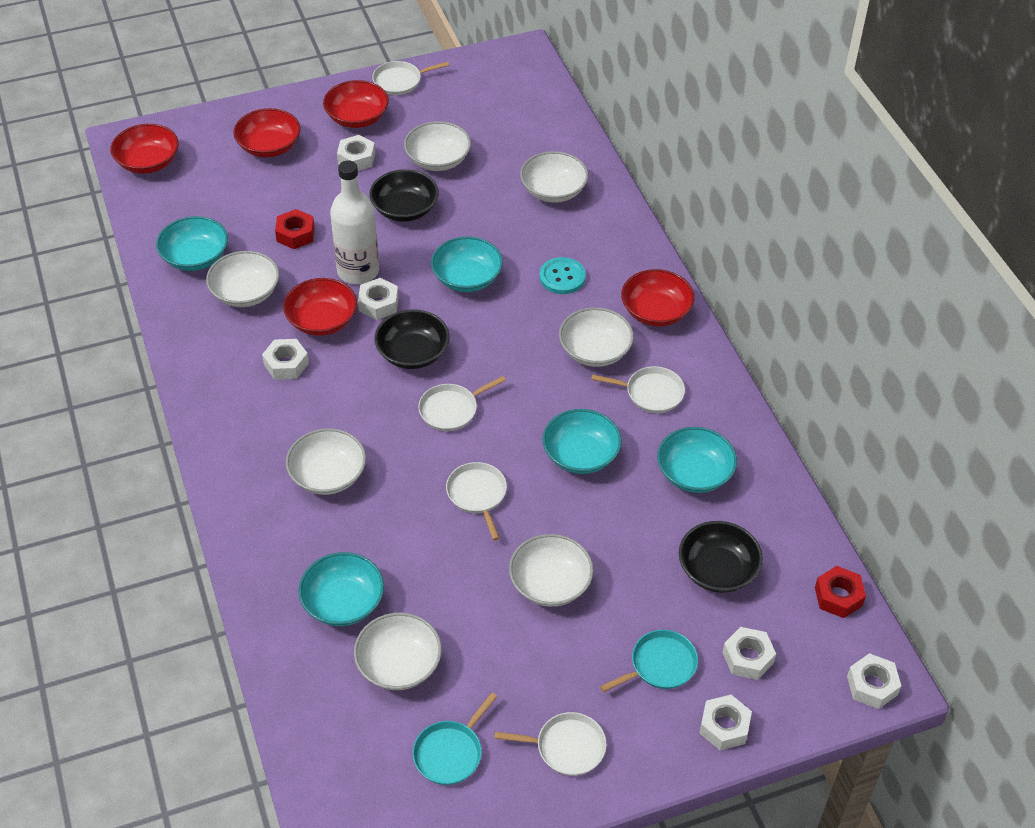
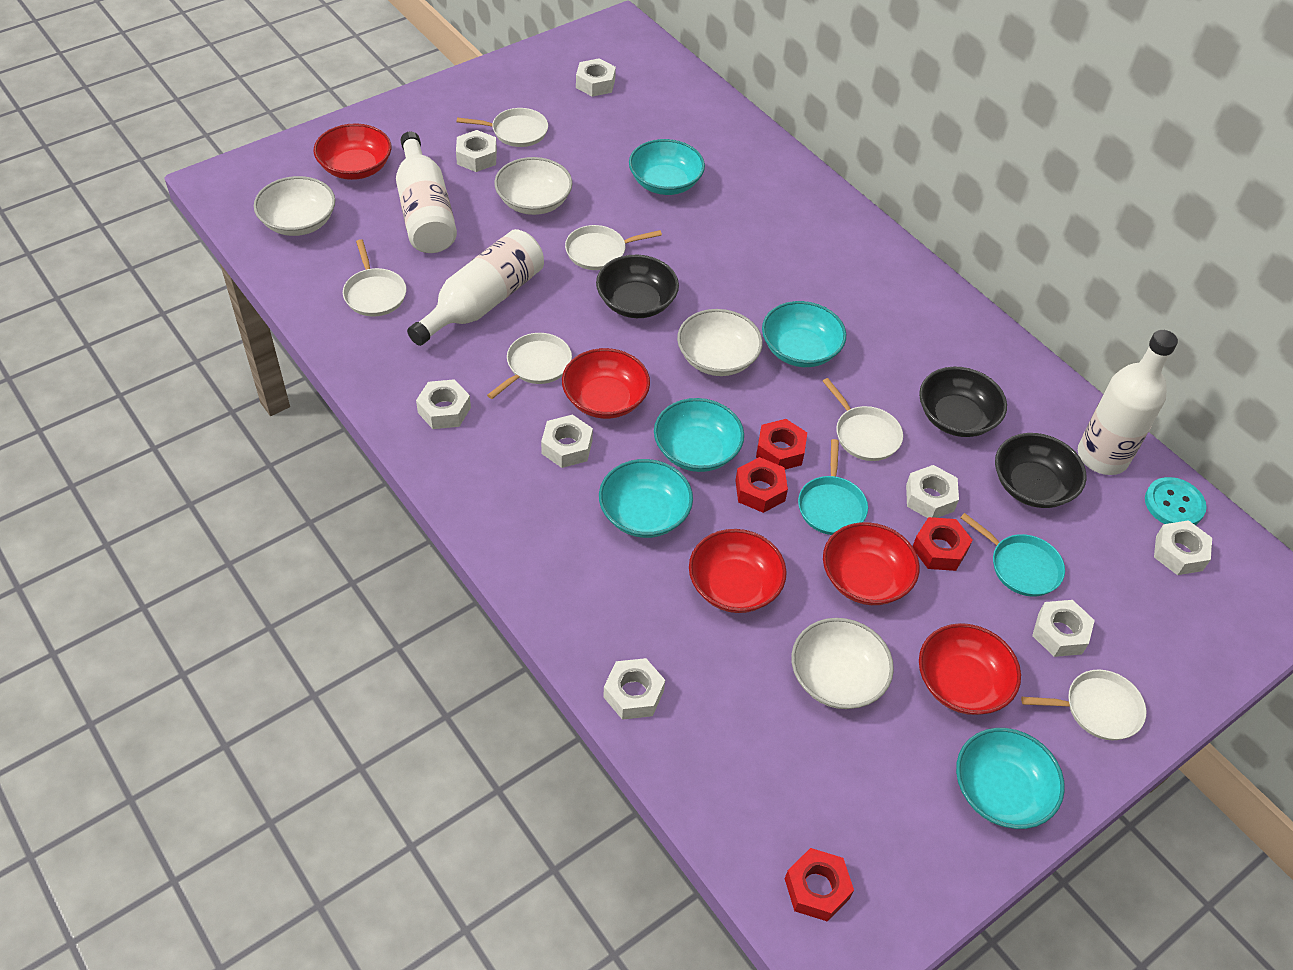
red nut: [275,209,315,249] [815,566,866,618] = 2 -> [735,457,788,513] [756,419,807,470] [785,848,854,921] [912,517,973,571] = 4
white bottle: [330,160,379,284] = 1 -> [396,131,457,253] [407,229,544,346] [1078,330,1178,475] = 3
white bowl: [206,251,279,307] [286,428,366,495] [354,613,442,690] [404,121,471,171] [509,534,593,607] [520,151,588,203] [559,307,634,367] = 7 -> [254,176,335,236] [494,157,573,215] [677,309,763,376] [791,618,894,709] = 4
white nut: [262,339,309,380] [337,135,375,171] [358,278,399,320] [699,695,752,750] [722,627,776,680] [847,653,901,709] = 6 -> [416,379,471,429] [456,130,497,172] [541,414,593,468] [576,58,616,97] [603,658,665,720] [906,465,959,518] [1032,600,1095,657] [1154,520,1212,575] = 8
white pan: [372,61,449,95] [418,376,506,431] [446,462,507,540] [494,712,607,776] [591,366,685,413] = 5 -> [343,239,406,316] [457,108,548,147] [487,333,572,399] [565,225,662,270] [823,378,903,461] [1021,670,1146,740] = 6

